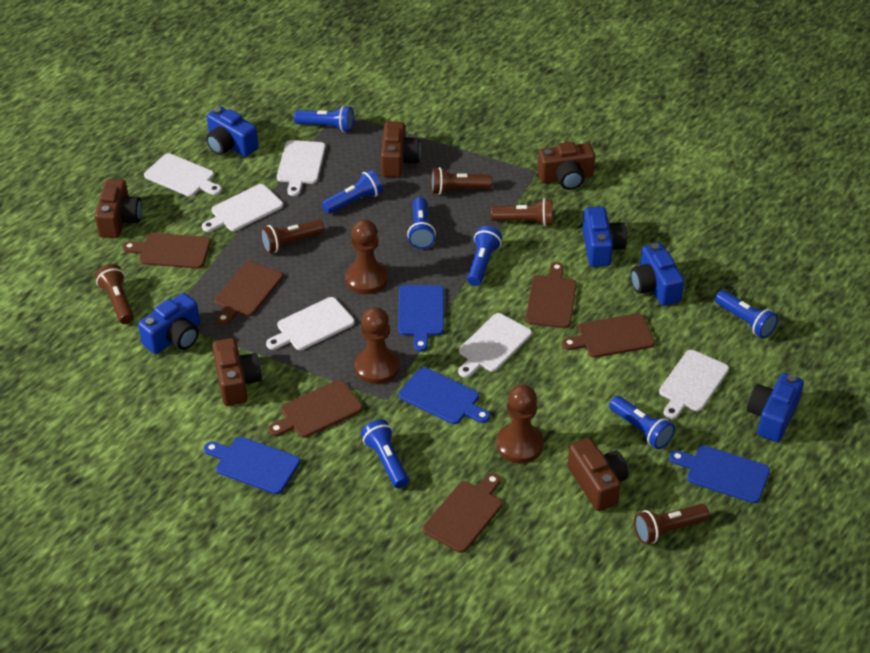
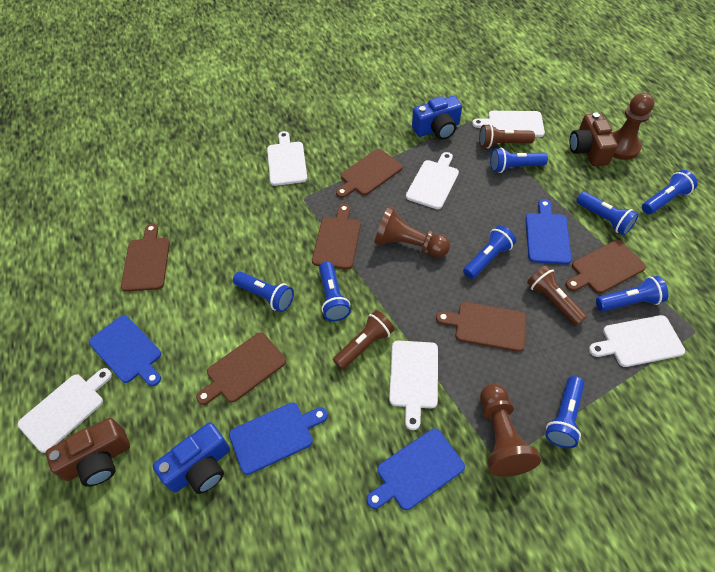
blue camera: [138,293,200,354] [206,106,259,157] [582,207,627,267] [631,243,684,306] [747,373,804,442] = 5 -> [153,422,230,494] [412,96,462,140] = 2
blue flashlight: [294,106,354,132] [322,170,383,214] [361,419,409,488] [407,197,436,249] [467,226,502,286] [609,396,675,449] [715,290,778,338] = 7 -> [233,271,294,312] [319,262,351,321] [463,225,516,279] [490,148,548,173] [545,376,585,448] [576,192,639,235] [596,276,668,311] [642,170,698,214] = 8
brown camera: [95,179,142,238] [212,338,262,406] [381,121,421,177] [537,142,595,190] [568,438,628,511] = 5 -> [46,418,130,487] [569,112,618,166] = 2
brown flashlight: [95,264,134,324] [260,219,324,253] [431,167,492,195] [491,198,553,226] [634,504,709,544] = 5 -> [333,310,394,370] [479,124,535,149] [527,265,587,326] = 3

